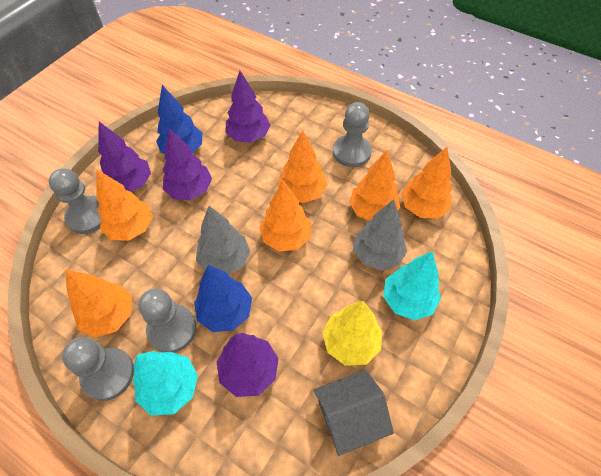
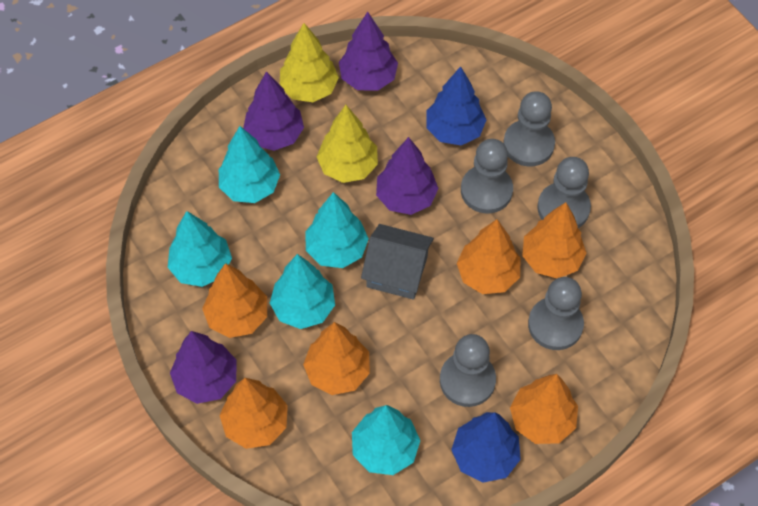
grey pawn: [49,168,101,234] [62,337,134,401] [138,288,197,353] [333,102,372,167] = 4 -> [440,334,496,407] [461,139,513,214] [503,91,555,166] [528,277,584,350] [537,157,591,228] = 5
grey tree: [196,206,250,275] [353,199,407,271] = 2 -> none = 0
turquoise tree: [133,351,198,415] [383,251,441,320] = 2 -> [168,211,232,287] [219,126,280,203] [270,254,335,329] [305,192,369,268] [352,405,421,475] = 5
yellow tree: [322,301,382,366] = 1 -> [280,23,339,102] [317,105,378,183] = 2

